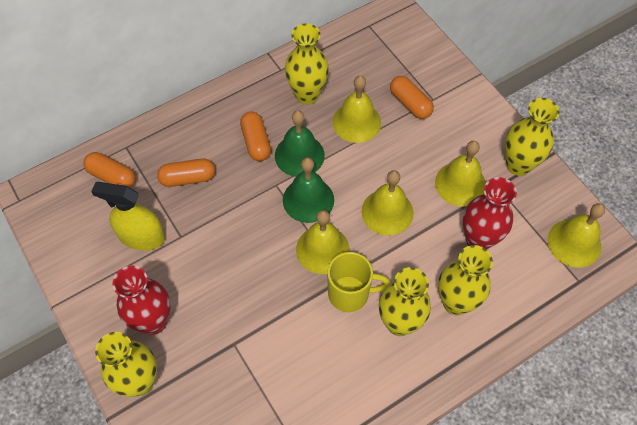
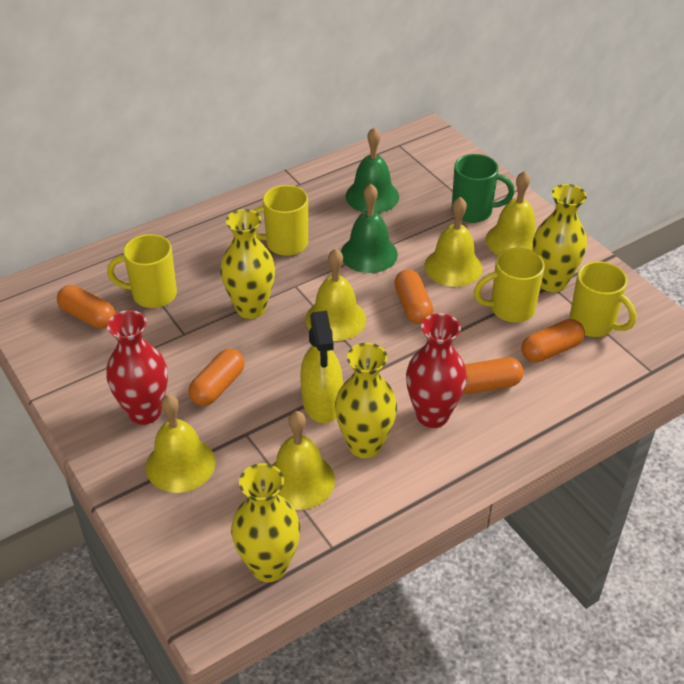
green mug: none = 0 -> [452,154,514,223] = 1
orange capsule: [83,152,136,188] [157,158,215,187] [240,111,271,161] [390,76,434,119] = 4 -> [57,285,115,329] [189,349,245,406] [394,269,433,324] [463,357,524,394] [521,319,585,362] = 5
yellow mug: [327,252,390,312] = 1 -> [107,234,177,308] [253,185,308,256] [474,248,545,323] [569,261,636,337] = 4
yellow vase: [95,332,157,397] [285,24,329,105] [379,267,431,336] [438,245,493,315] [505,98,559,176] = 5 -> [220,209,275,319] [231,463,300,582] [335,343,397,458] [533,184,587,292] = 4

